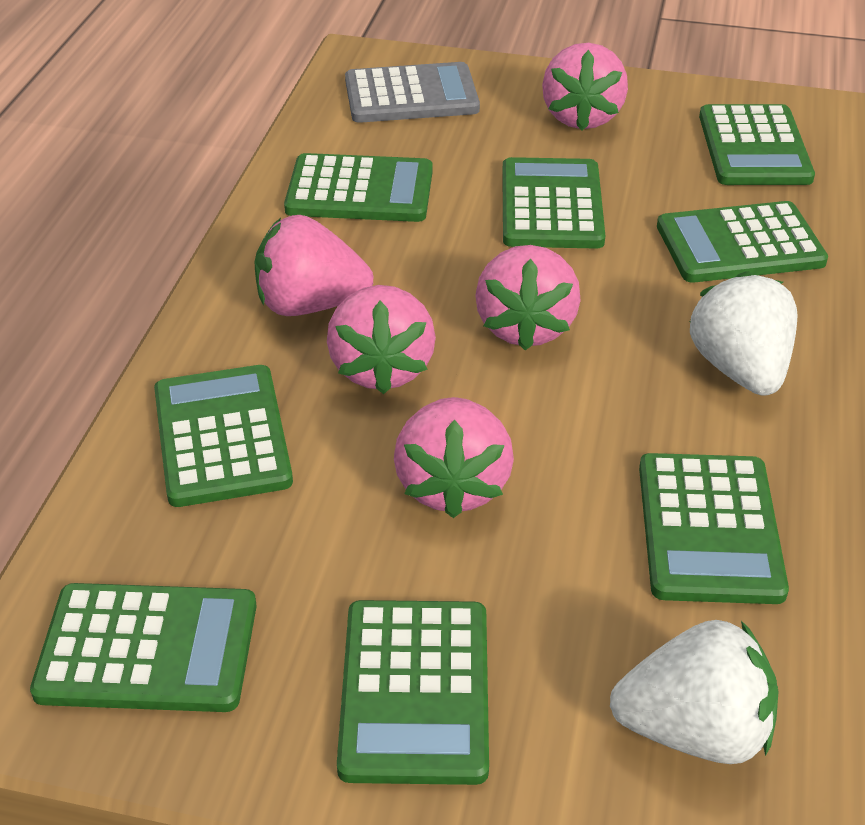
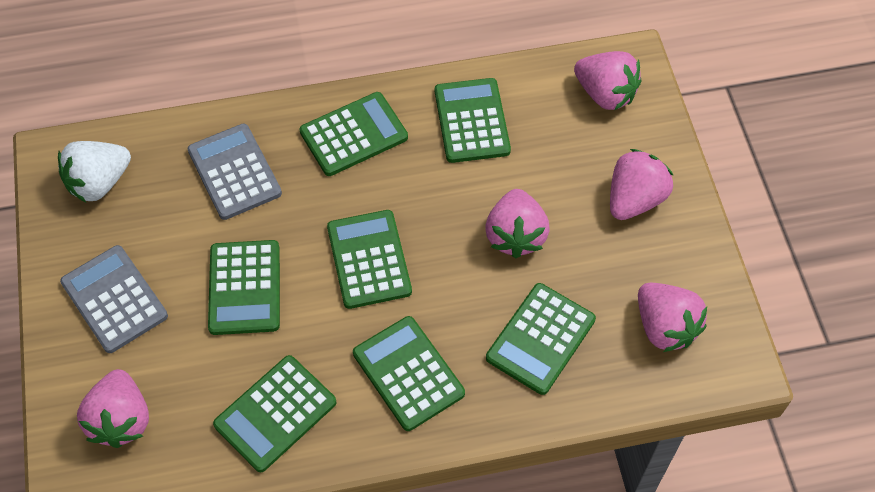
green calculator: [30,583,256,712] [154,365,293,507] [284,153,433,222] [337,600,489,785] [502,157,606,249] [639,453,789,604] [657,201,828,283] [699,104,815,185] = 8 -> [208,240,280,335] [213,355,337,472] [299,92,408,176] [327,210,412,309] [353,316,465,431] [435,78,511,163] [486,283,596,395] = 7
grey calculator: [345,62,480,123] = 1 -> [60,245,168,353] [187,124,282,220] = 2
white strawberry: [610,620,779,764] [690,271,798,396] = 2 -> [58,141,131,202] = 1

